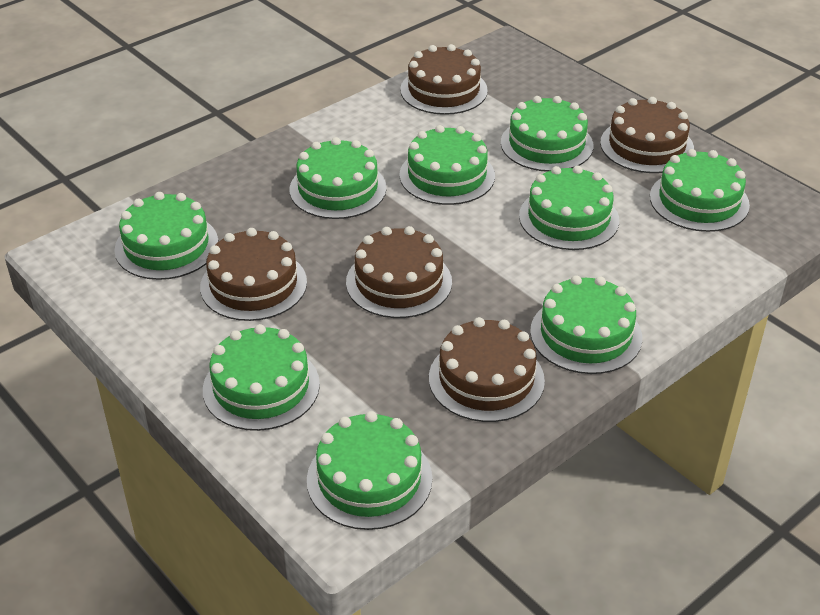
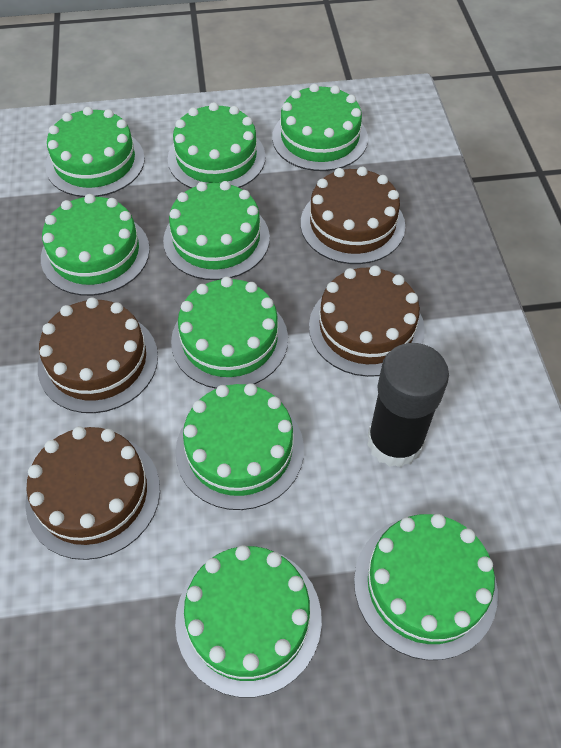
black glue stick: none = 0 -> [367,343,449,468] = 1
brown cake: [200,228,307,321] [346,226,452,318] [400,44,488,115] [429,317,545,422] [600,97,694,173] = 5 -> [25,427,160,560] [38,297,158,413] [301,167,405,264] [309,265,425,377] = 4

